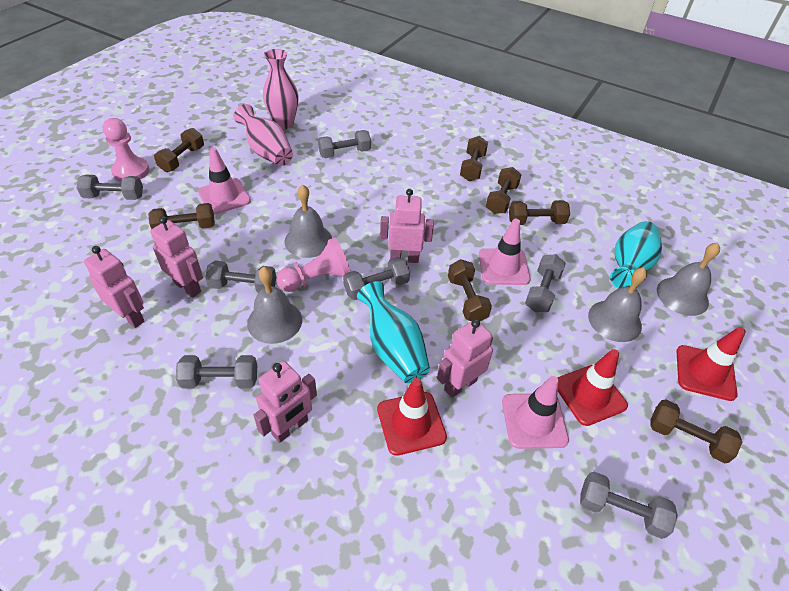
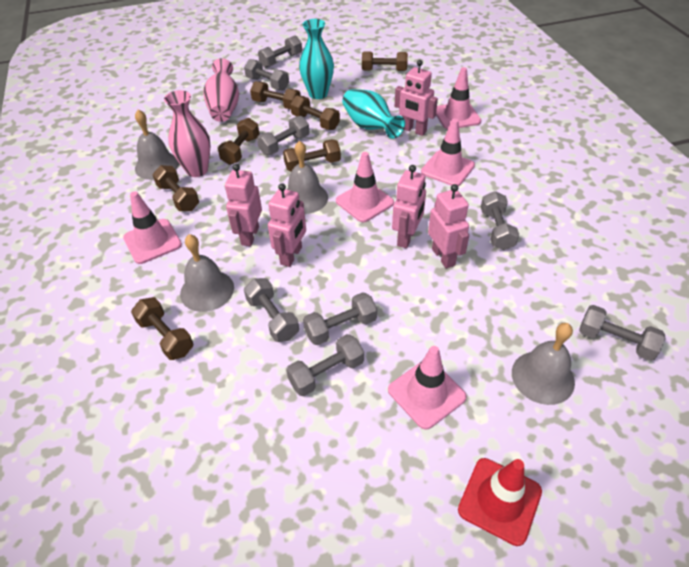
grey dumbbell: [77,175,143,200] [176,355,257,389] [205,260,276,293] [318,130,371,158] [343,257,410,300] [525,254,566,312] [580,472,678,539] = 7 -> [244,59,289,91] [244,278,299,342] [257,116,309,155] [258,35,302,68] [286,334,364,396] [303,292,377,345] [481,191,519,250] [579,305,666,361] = 8
pink pawn: [103,118,149,182] [276,237,351,292] = 2 -> none = 0
pink traffic cone: [198,147,251,215] [479,219,531,285] [502,376,569,449] = 3 -> [123,191,182,264] [336,152,394,222] [388,346,467,430] [421,119,475,186] [436,67,481,129] = 5
red traffic cone: [377,378,447,456] [557,349,628,426] [676,327,746,401] = 3 -> [458,458,542,546] = 1

